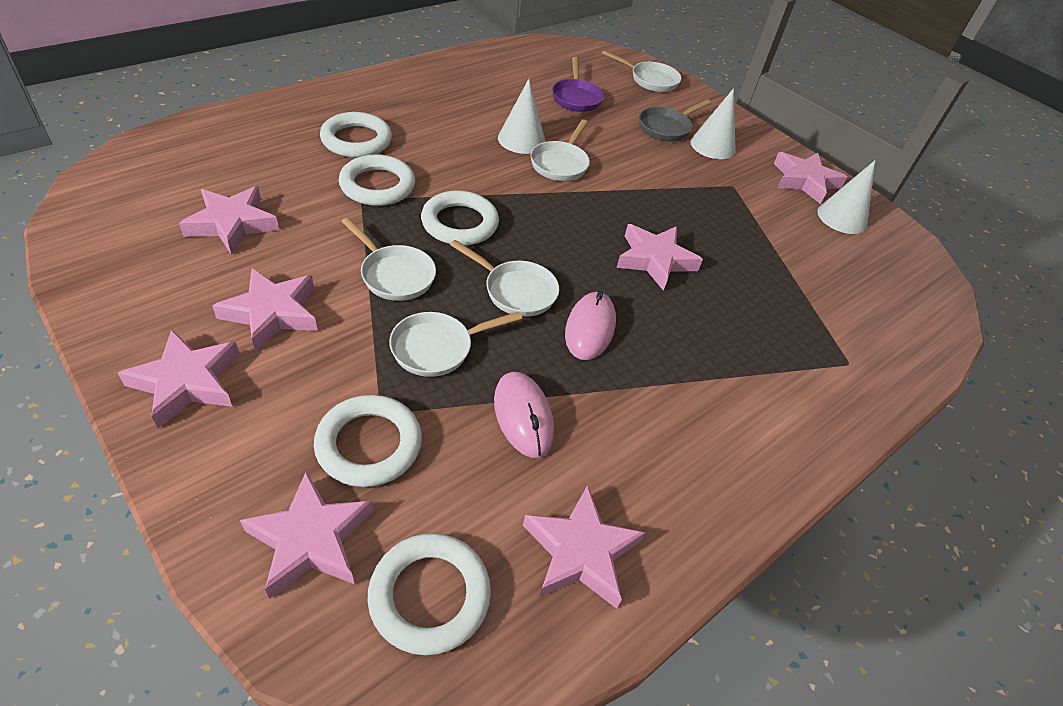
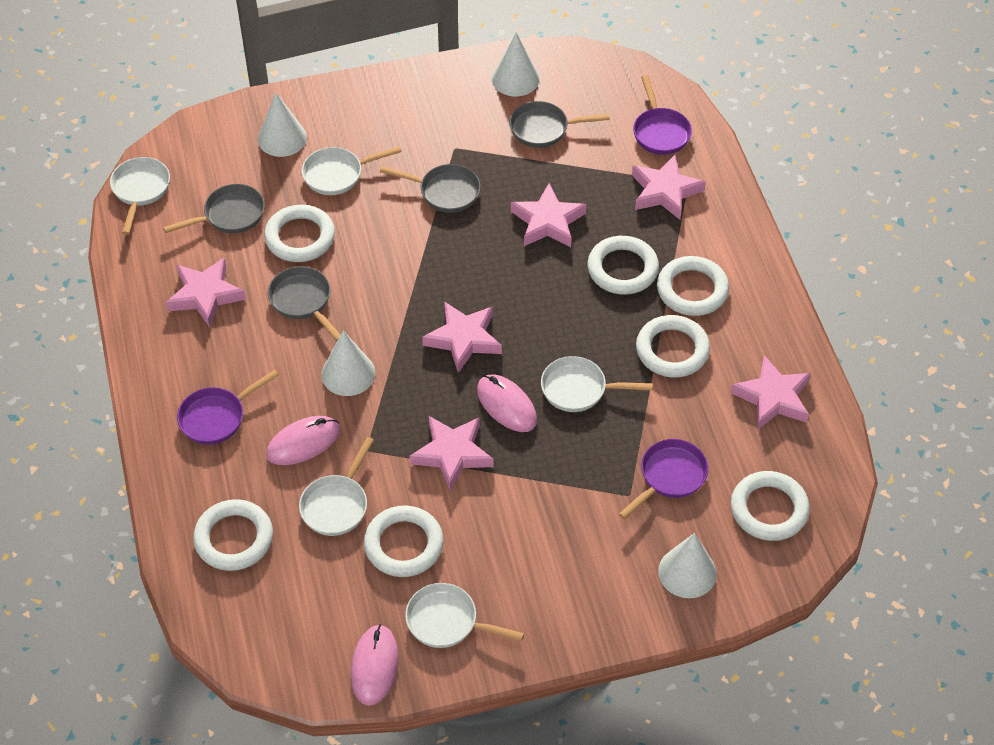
grey pan: [639,99,711,141] = 1 -> [163,184,265,233] [268,267,341,341] [380,164,481,213] [509,101,610,148] = 4
pink mouse: [494,372,554,458] [565,291,616,360] = 2 -> [266,416,340,465] [351,624,399,706] [477,375,537,432] = 3
pink star: [118,330,240,429] [179,186,279,255] [212,268,318,352] [240,471,373,599] [523,485,645,609] [616,224,703,291] [774,152,847,204] = 7 -> [166,257,246,327] [410,415,493,491] [422,301,502,373] [511,183,587,247] [632,155,705,220] [731,355,811,429] = 6
purple pan: [552,57,604,112] = 1 -> [177,370,279,445] [619,439,709,519] [633,75,692,155] = 3
white cone: [498,79,545,154] [690,88,736,159] [817,161,875,234] = 3 -> [258,92,307,157] [321,330,375,396] [492,32,539,96] [658,533,717,598] = 4
white ring: [314,395,422,487] [320,112,392,158] [339,154,415,206] [367,533,491,655] [421,190,499,246] = 5 -> [193,499,273,571] [264,205,335,262] [364,505,444,577] [587,236,659,295] [636,315,710,378] [657,256,729,316] [731,471,810,541] = 7

